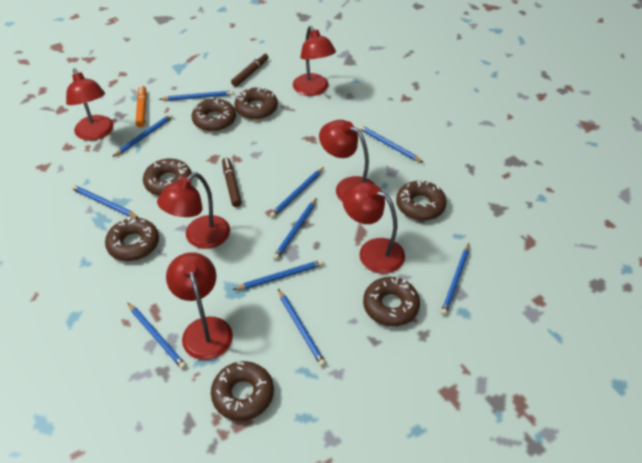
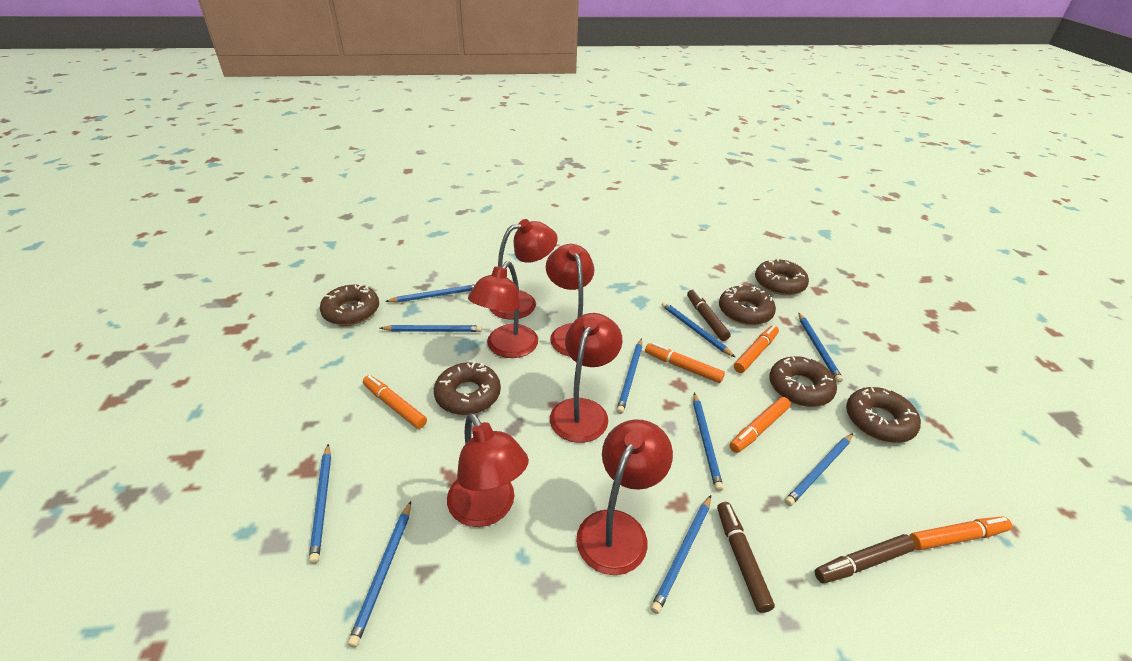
brown donut: [105,218,159,261] [143,159,192,196] [192,98,236,132] [211,361,274,421] [234,87,278,120] [363,277,420,326] [396,181,447,221] = 7 -> [320,284,379,325] [434,361,501,415] [719,285,776,325] [755,259,809,295] [769,356,837,407] [846,387,921,443] = 6
brown marker: [222,158,242,207] [231,53,268,87] = 2 -> [687,289,731,341] [717,502,775,613] [815,534,915,583] = 3
orange marker: [136,86,147,127] = 1 -> [363,375,427,429] [645,343,725,383] [729,397,791,453] [734,325,779,373] [909,517,1012,550] = 5

